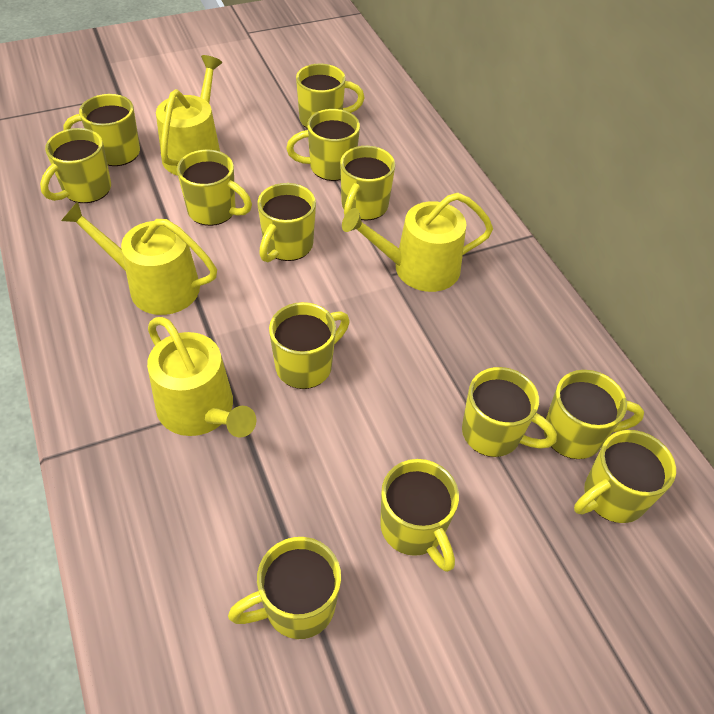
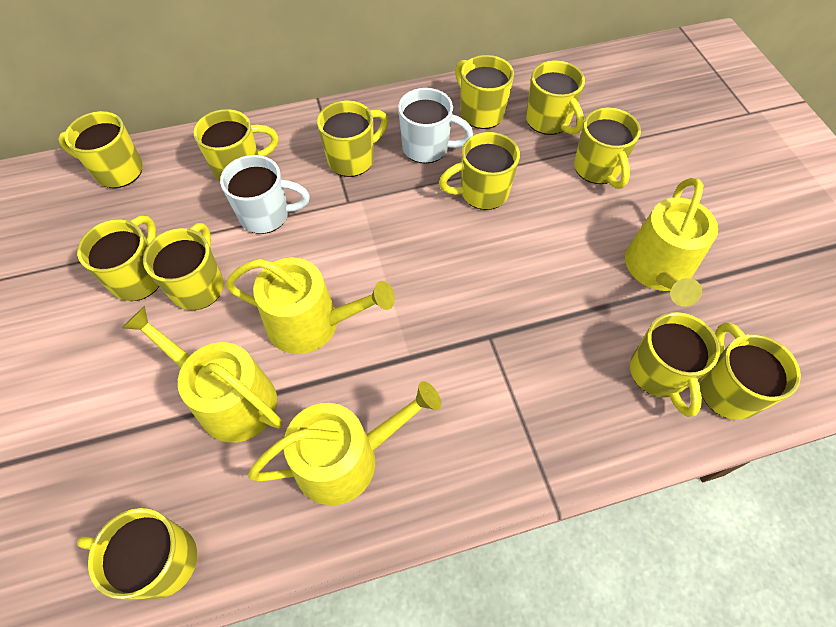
white mug: none = 0 -> [220,155,310,234] [398,88,473,164] = 2
yellow mug: [40,128,111,203] [64,94,140,166] [177,150,252,226] [228,537,341,639] [257,183,316,262] [269,302,350,389] [286,109,360,181] [296,64,365,129] [340,146,395,221] [380,459,459,572] [462,367,557,457] [544,370,644,459] [574,430,676,523] = 13 -> [58,111,143,188] [77,216,159,301] [77,508,197,599] [143,223,224,310] [193,109,279,181] [317,100,388,177] [439,132,520,210] [455,55,514,129] [526,61,585,135] [574,107,641,189] [630,312,720,417] [700,322,801,420] = 12

